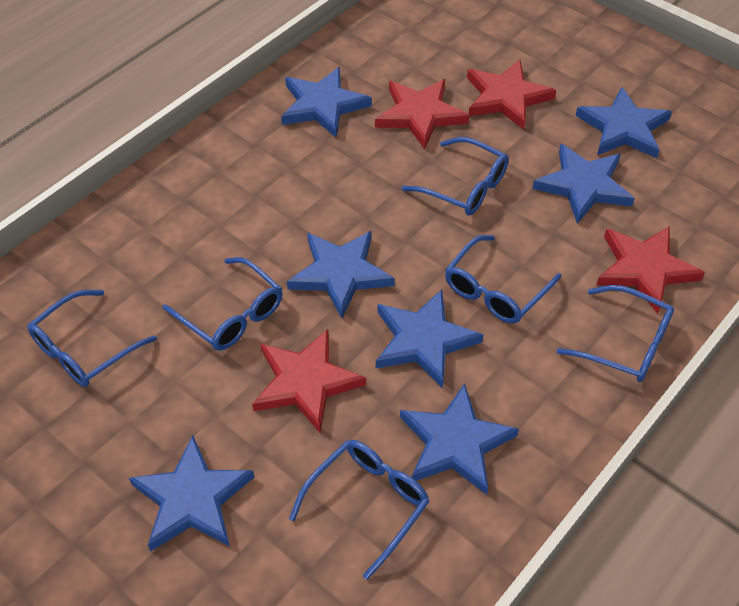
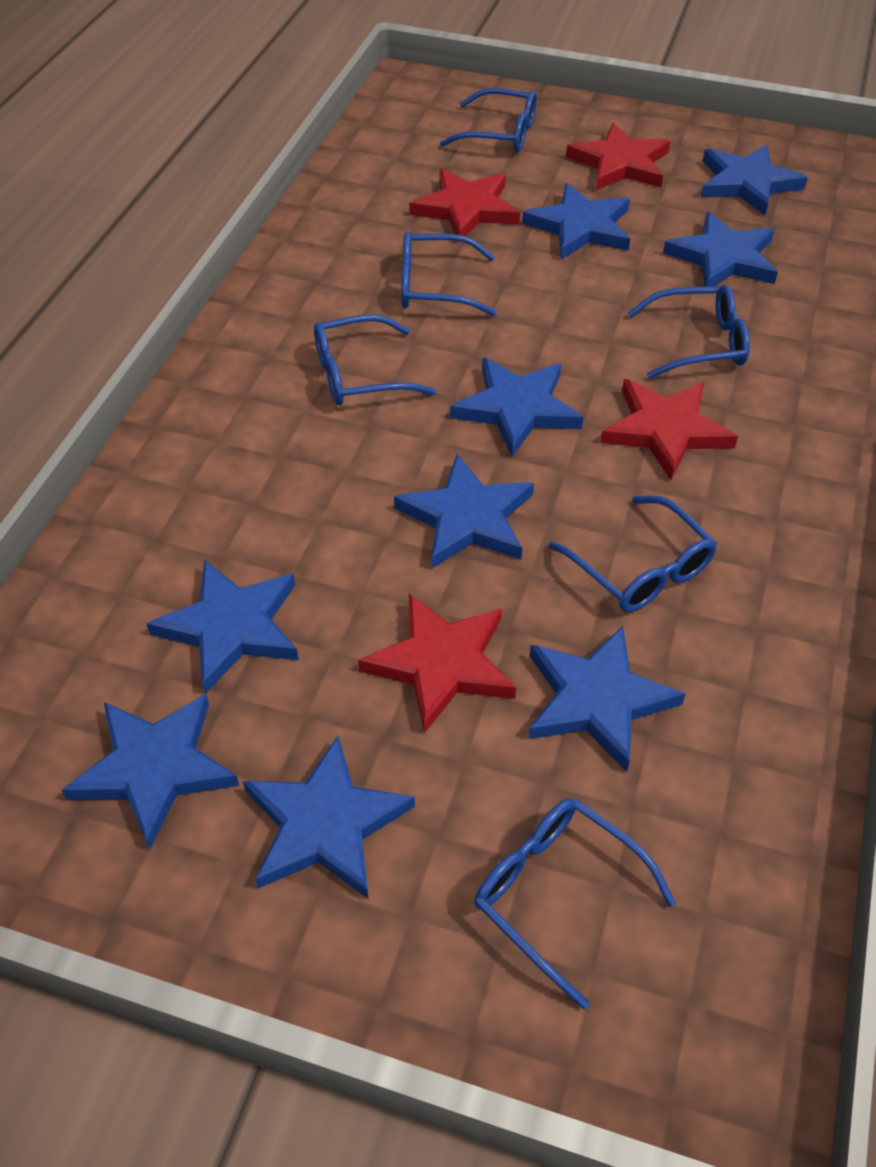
blue star: [129,435,254,552] [281,67,372,138] [287,231,395,318] [376,289,483,389] [400,383,519,495] [532,144,635,224] [575,87,672,158] = 7 -> [62,694,239,850] [146,559,299,694] [243,736,415,899] [394,454,534,568] [450,358,583,457] [522,183,630,259] [528,626,686,772] [663,212,778,287] [701,145,808,215] = 9

